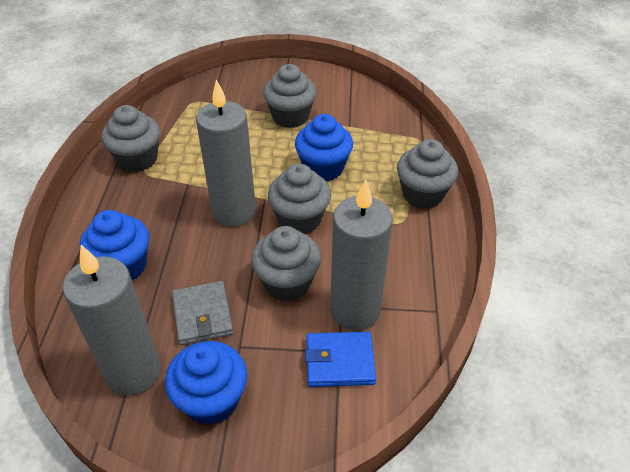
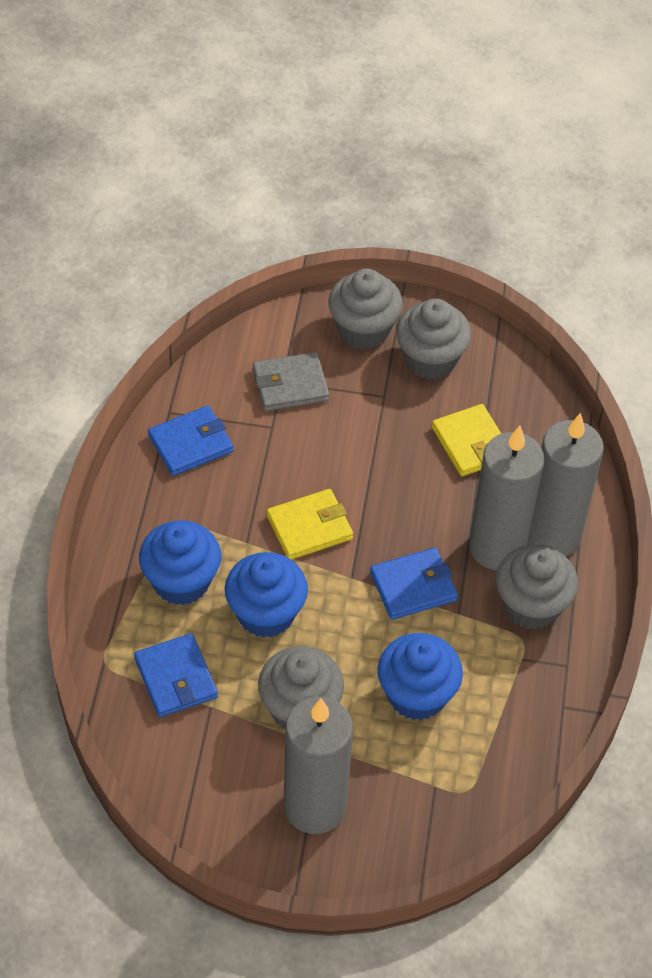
blue wallet: [305,332,376,387] = 1 -> [134,633,218,717] [148,406,234,476] [370,548,458,620] = 3
grey cupcake: [102,105,160,172] [251,226,321,301] [263,64,317,128] [268,164,331,234] [397,139,458,209] = 5 -> [258,646,344,729] [328,269,403,349] [396,298,471,380] [496,545,578,629] = 4
yellow wallet: none = 0 -> [267,489,353,560] [432,404,501,476] = 2

